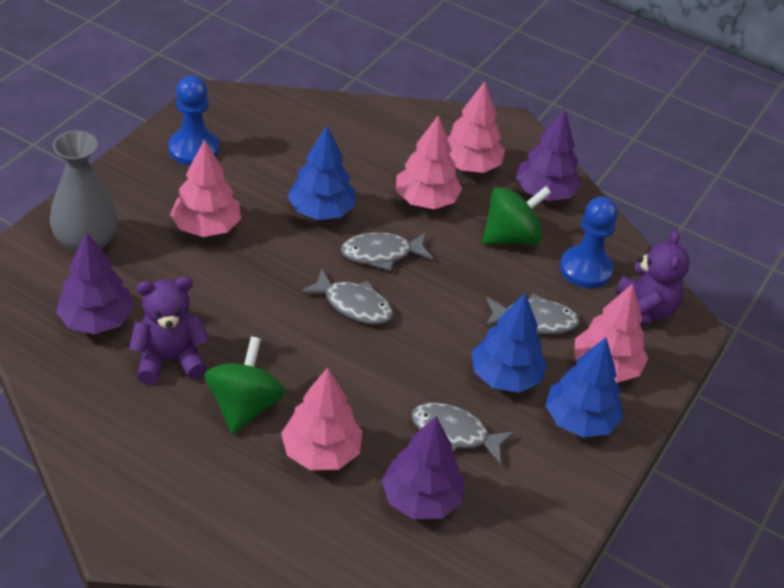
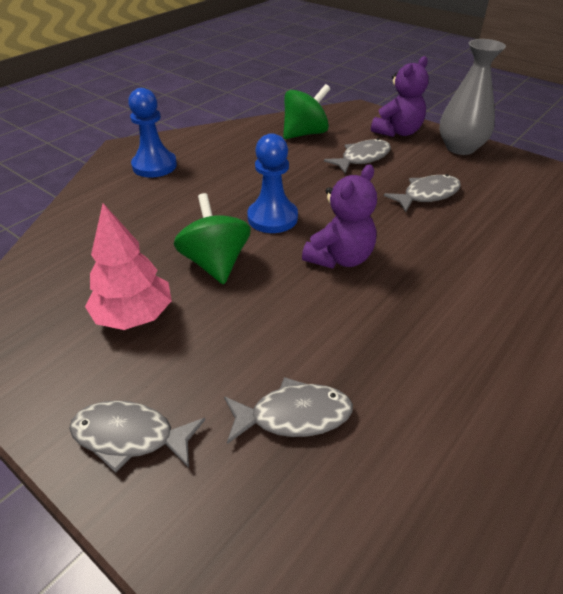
blue tree: [288,126,356,220] [472,293,547,393] [545,337,623,438] = 3 -> none = 0
pink tree: [170,140,241,237] [281,368,362,470] [396,115,462,209] [447,81,505,173] [574,284,648,383] = 5 -> [85,203,172,330] = 1
purple tree: [56,232,134,334] [382,416,464,519] [516,109,582,201] = 3 -> none = 0

